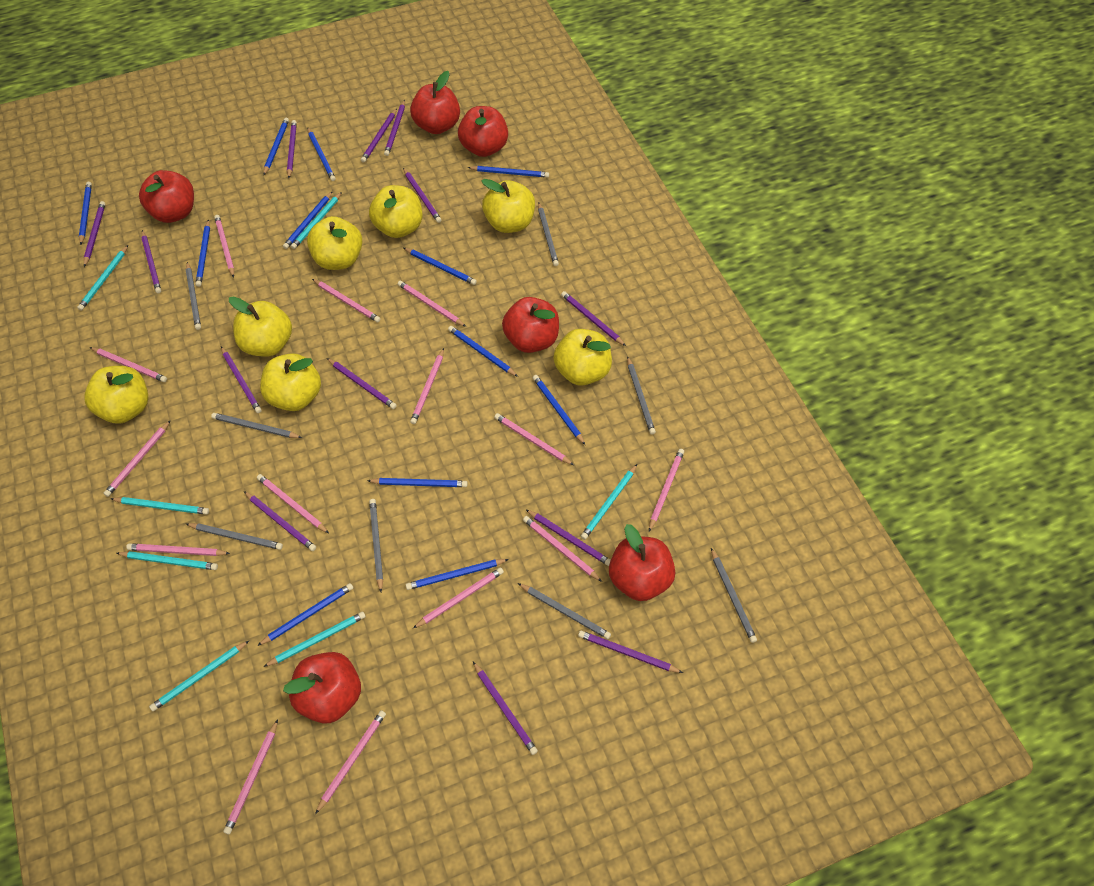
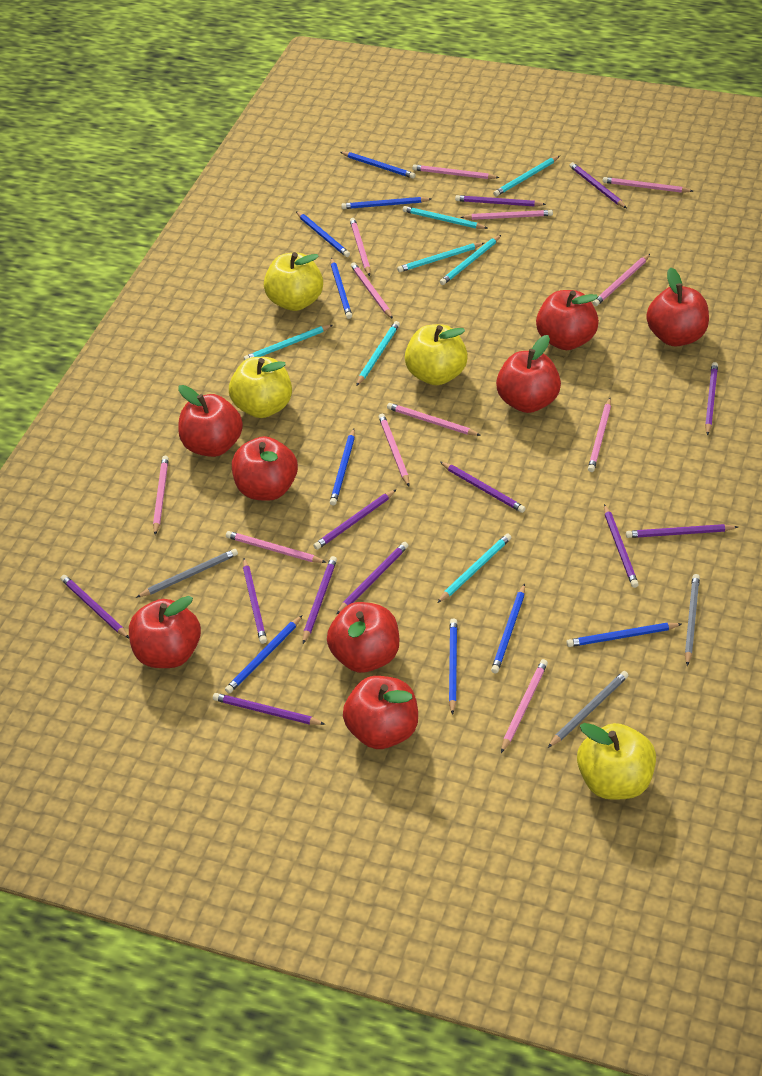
blue pencil: [79,182,92,245] [196,220,210,287] [257,583,353,646] [263,118,289,175] [283,191,333,249] [308,128,336,181] [368,478,468,487] [404,248,477,285] [406,559,509,590] [448,326,518,377] [467,166,549,178] [533,375,585,445] = 12 -> [225,615,303,693] [296,211,350,257] [330,429,355,505] [331,258,352,319] [341,152,416,179] [341,197,432,209] [449,618,458,715] [491,584,525,673] [567,623,682,647] = 9
grey pencil: [186,262,201,330] [186,523,283,550] [211,413,302,438] [369,499,383,592] [518,583,611,639] [538,202,559,266] [627,356,656,435] [711,548,757,643] = 8 -> [136,549,238,598] [548,671,629,748] [685,574,700,666] = 3
pink pencil: [89,347,167,382] [103,420,171,497] [126,543,230,556] [214,215,234,278] [223,719,278,835] [257,474,329,533] [312,279,381,322] [315,710,386,814] [398,281,466,327] [410,348,444,424] [413,567,504,628] [494,413,574,465] [523,516,602,582] [649,449,684,531] = 14 -> [153,456,169,535] [226,531,327,563] [350,218,370,276] [351,262,393,319] [379,414,409,486] [387,403,481,436] [412,164,500,179] [460,210,553,220] [501,659,548,753] [588,398,611,472] [593,254,650,306] [603,177,693,193] = 12
purple pencil: [84,201,106,267] [141,230,161,294] [221,346,262,413] [244,491,316,551] [287,120,297,178] [327,358,397,409] [361,108,397,163] [384,100,405,156] [403,168,441,223] [473,662,538,755] [526,510,611,566] [561,291,626,346] [578,630,683,673] = 13 -> [61,575,129,638] [213,693,325,725] [243,558,267,644] [303,556,337,644] [313,489,397,550] [336,542,409,614] [440,462,526,513] [455,195,546,206] [569,162,627,208] [604,504,639,588] [626,524,738,538] [705,362,718,435] = 12
red apple: [139,170,194,223] [283,652,361,723] [410,71,460,134] [458,106,508,157] [502,297,559,353] [609,524,675,601] = 6 -> [129,596,201,668] [178,385,243,457] [232,436,298,501] [327,602,399,673] [343,676,418,749] [496,335,561,413] [536,290,599,350] [646,268,709,347] = 8
yellow apple: [84,366,149,424] [229,297,292,357] [260,353,321,411] [307,216,363,270] [369,185,422,238] [481,179,535,233] [553,329,612,386] = 7 -> [229,357,292,418] [264,252,323,311] [405,324,468,385] [577,723,656,800] = 4

